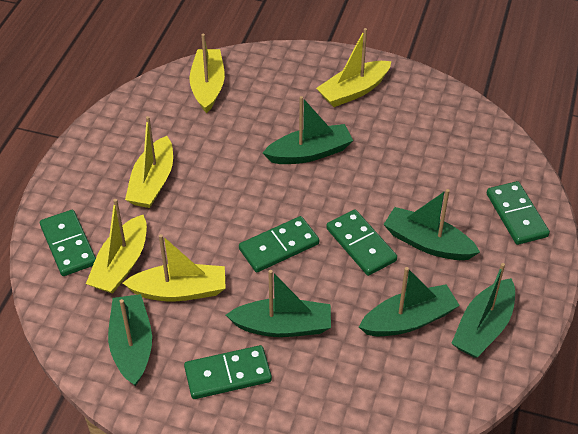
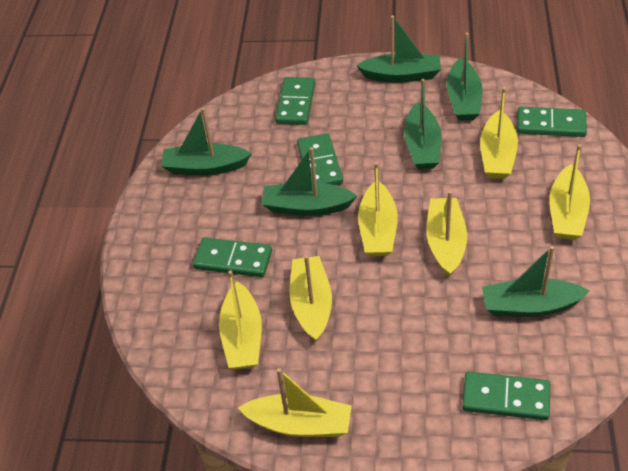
yellow boat: [86,199,147,294] [123,234,226,301] [125,116,173,208] [189,34,225,113] [316,28,392,107] = 5 -> [219,270,262,369] [238,368,352,437] [290,255,332,342] [358,162,398,256] [426,191,467,277] [480,87,518,179] [550,144,590,240] = 7

